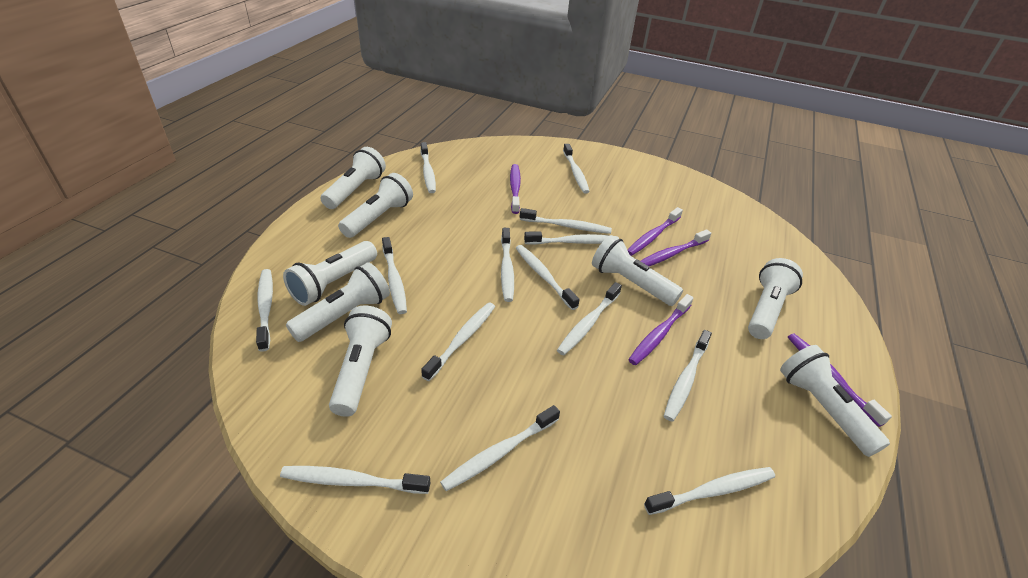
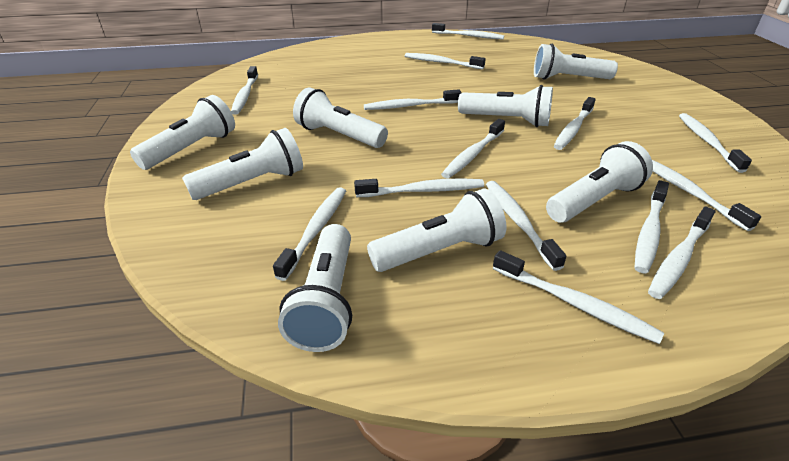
purple toothbrush: [510,164,521,214] [628,207,683,256] [628,294,694,365] [641,229,711,266] [788,334,892,427] = 5 -> none = 0

